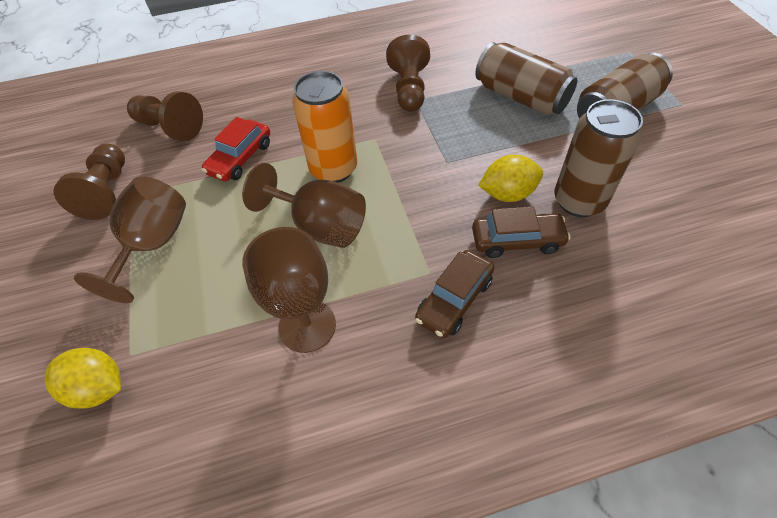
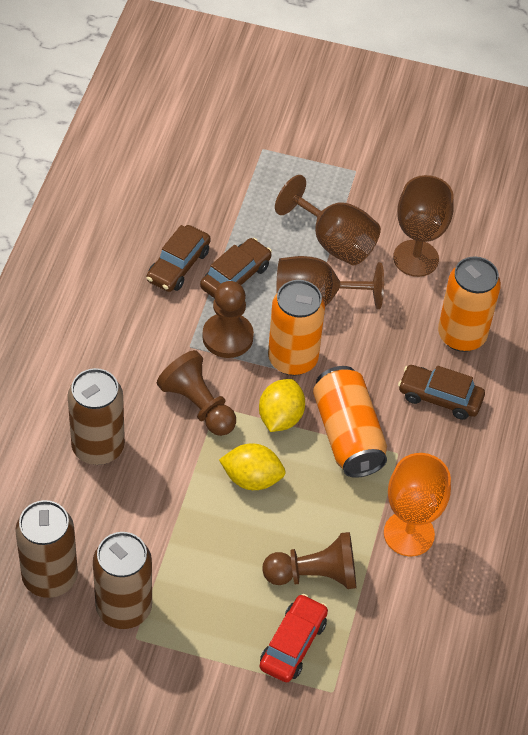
brown car: [415,250,494,338] [472,207,571,258] = 2 -> [147,225,211,292] [200,238,272,299] [398,365,485,420] = 3
orange can: [292,71,357,183] = 1 -> [268,280,325,376] [313,366,387,478] [438,256,501,352] = 3
orange goblet: none = 0 -> [384,453,451,556] = 1

